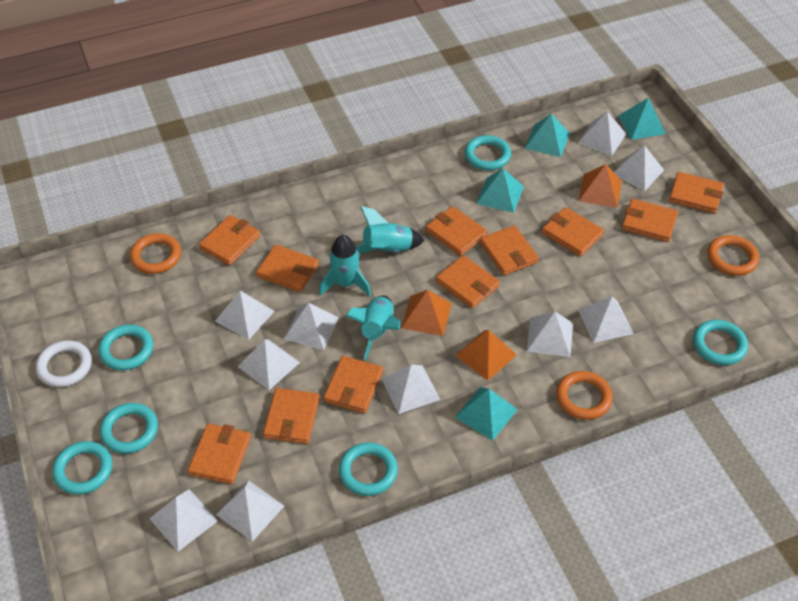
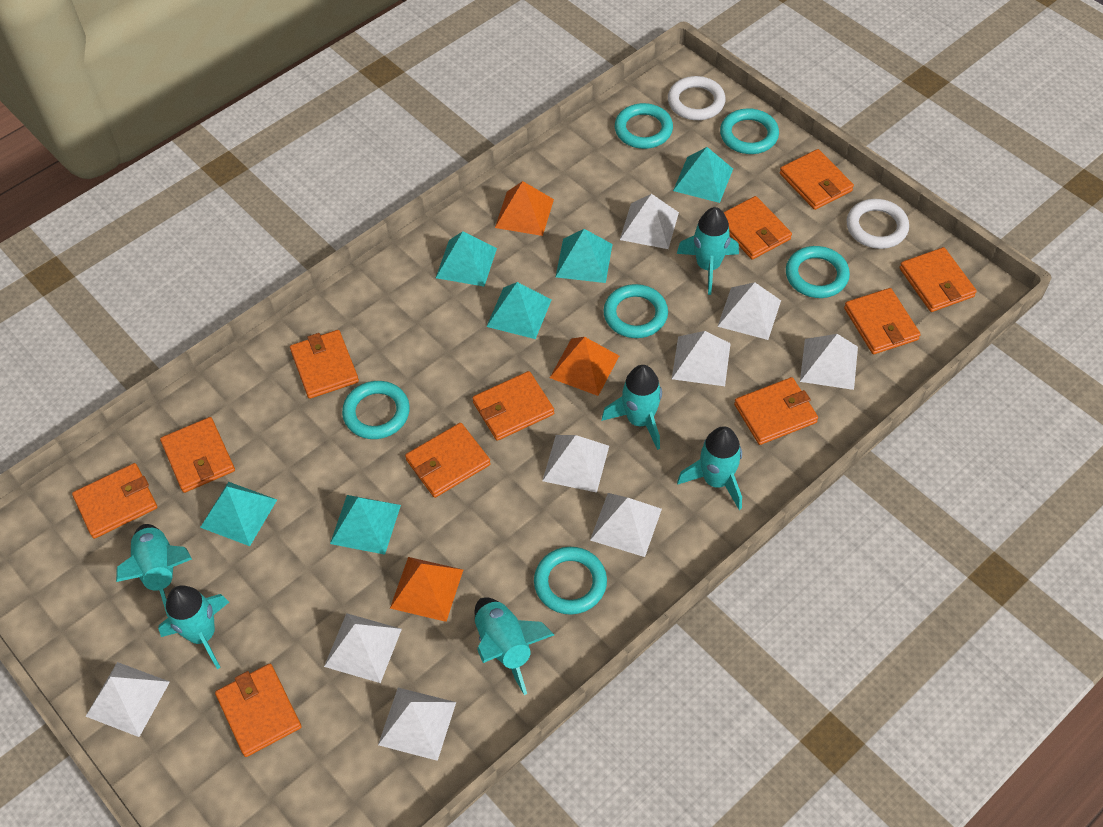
orange ring: [130,233,181,274] [556,371,613,420] [707,235,759,276] = 3 -> none = 0
turquoise pyramid: [455,387,518,441] [476,168,524,213] [525,114,570,157] [618,98,666,140] = 4 -> [200,482,277,546] [330,495,401,555] [436,231,497,286] [486,282,552,339] [556,229,613,283] [673,147,733,203] = 6
turquoise rocket: [319,235,371,296] [346,295,400,361] [356,206,424,253] = 3 -> [116,524,192,617] [158,585,229,669] [475,597,554,695] [602,365,662,450] [677,207,739,295] [677,426,742,510] = 6
white pyramid: [149,489,218,551] [215,291,274,340] [216,480,284,542] [238,339,300,390] [284,303,339,350] [382,364,440,414] [527,311,573,357] [578,111,626,156] [578,296,634,343] [614,145,664,191] = 10 -> [85,662,170,737] [324,613,402,683] [378,688,456,761] [542,435,609,493] [590,493,662,557] [620,194,679,249] [672,331,731,386] [717,282,781,340] [800,334,858,390] = 9
white ring: [36,340,92,387] = 1 -> [668,76,725,120] [847,199,909,249] = 2

